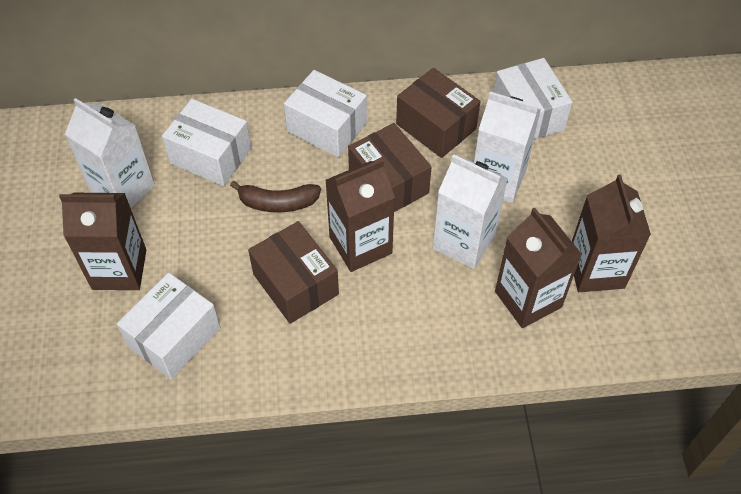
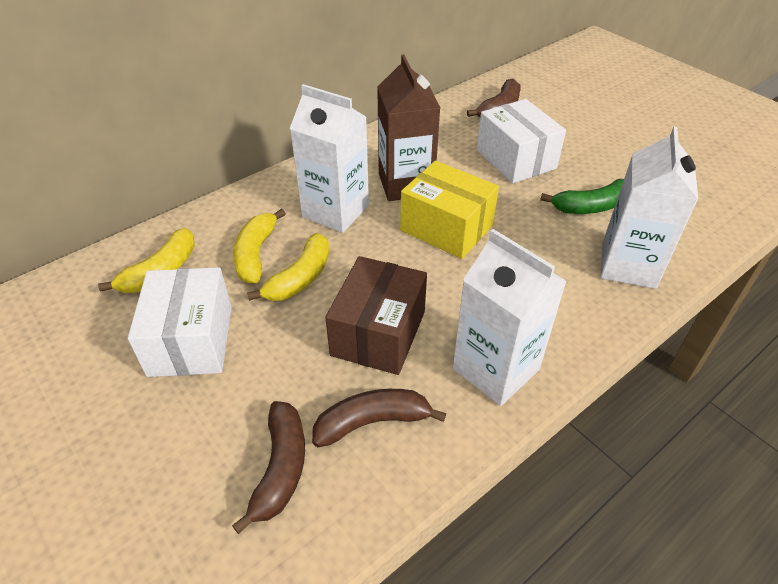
brown banana: [230,181,321,213] = 1 -> [232,401,305,534] [312,389,446,447] [467,78,520,117] = 3
brown box: [248,221,339,324] [348,123,432,212] [396,68,481,158] = 3 -> [325,256,427,375] = 1
brown carton: [59,193,146,290] [325,159,395,272] [495,208,582,328] [572,174,651,292] = 4 -> [377,54,440,201] = 1
green banana: none = 0 -> [540,179,624,214] = 1
white box: [117,273,220,379] [162,99,251,186] [284,70,367,157] [493,58,572,139] = 4 -> [128,267,231,377] [477,99,566,184] = 2
yellow banana: none = 0 -> [98,228,195,293] [233,209,286,283] [247,233,329,301] = 3
yellow box: none = 0 -> [400,161,499,259] = 1

